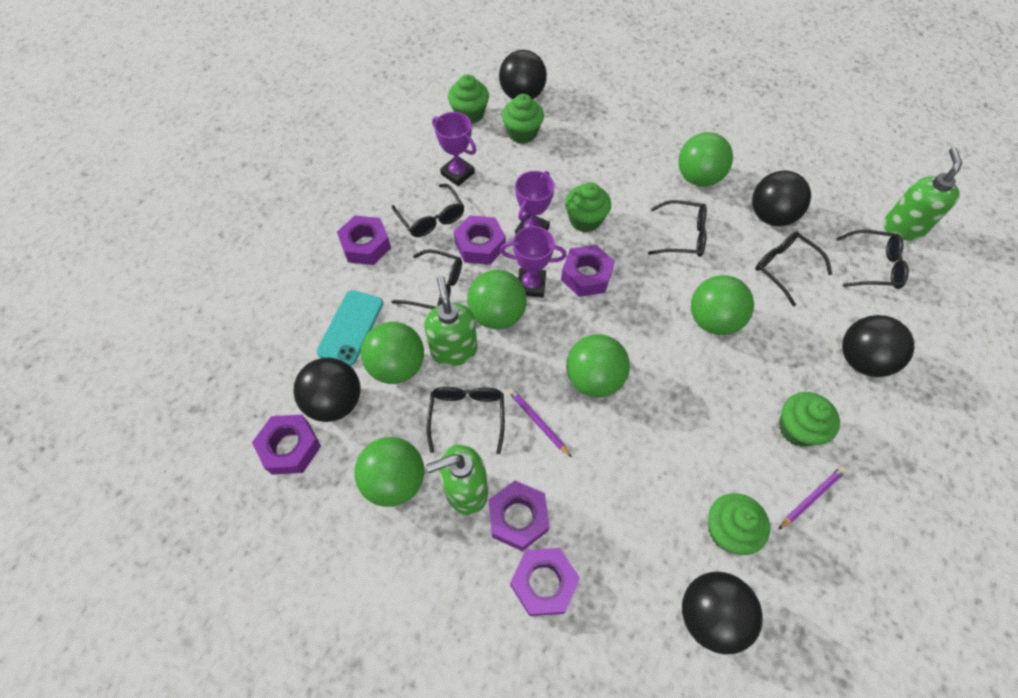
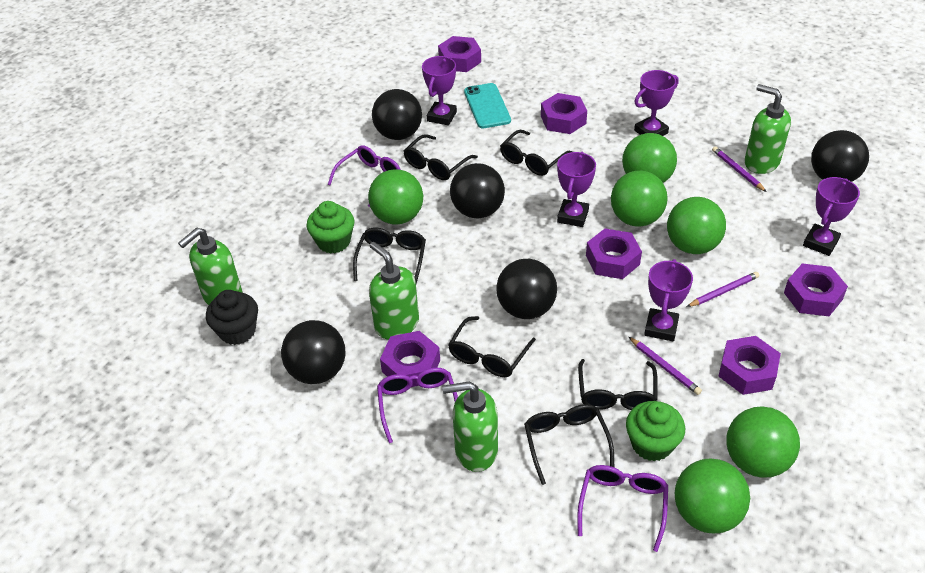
black cupcake: none = 0 -> [206,290,258,345] = 1
green cupcake: [448,74,489,124] [502,94,544,144] [565,182,611,232] [708,493,770,555] [779,392,840,447] = 5 -> [307,201,355,254] [626,401,685,462] = 2
green soap dispenser: [424,276,478,366] [426,444,488,515] [883,148,962,241] = 3 -> [178,227,243,305] [369,242,419,340] [442,381,498,472] [744,84,791,174] = 4
purple glasses: none = 0 -> [328,145,401,207] [377,367,458,443] [577,465,668,552] = 3
purple pencil: [508,388,572,458] [778,466,847,530] = 2 -> [629,337,702,395] [687,272,759,307] [712,146,767,192] = 3
purple trophy: [432,112,476,186] [500,226,567,298] [515,171,555,235] = 3 -> [422,56,457,126] [557,152,596,227] [634,70,679,136] [644,259,693,342] [803,177,860,256] = 5

